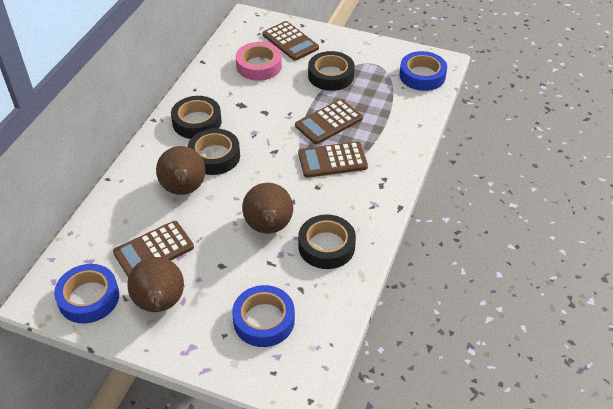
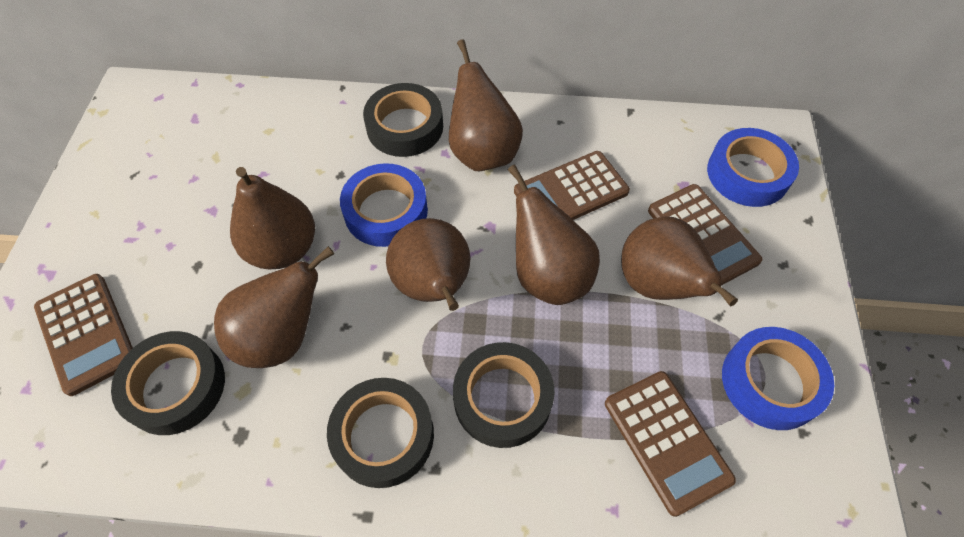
brown pear: [127,257,184,312] [156,146,205,195] [242,183,293,234] = 3 -> [214,246,334,368] [230,167,315,269] [386,218,470,311] [449,39,523,171] [508,164,600,305] [621,216,738,306] = 6
pink tape: [236,42,282,81] = 1 -> none = 0

